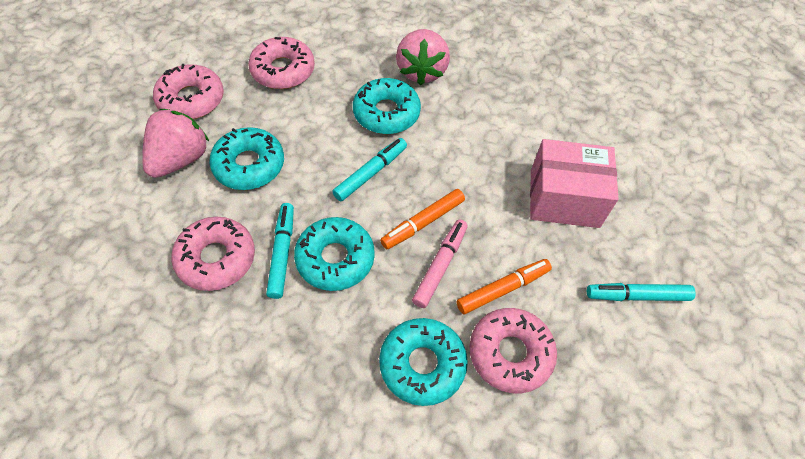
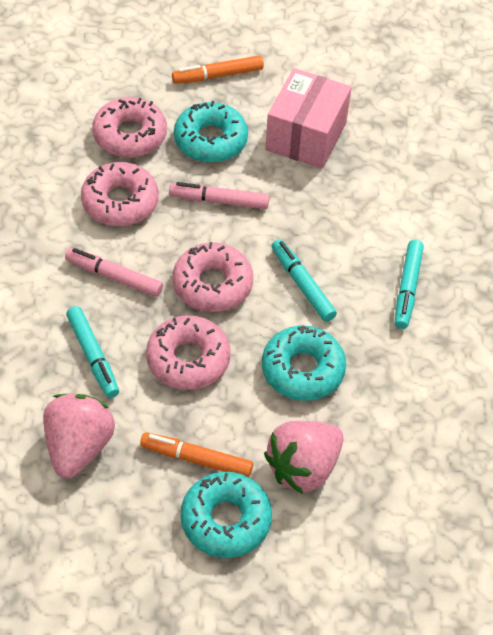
pink marker: [412,220,468,308] = 1 -> [65,248,163,297] [169,182,269,209] = 2
turquoise donut: [209,127,284,190] [294,217,375,291] [353,78,421,134] [379,318,468,406] = 4 -> [174,101,248,163] [181,472,272,558] [262,325,346,401] = 3

